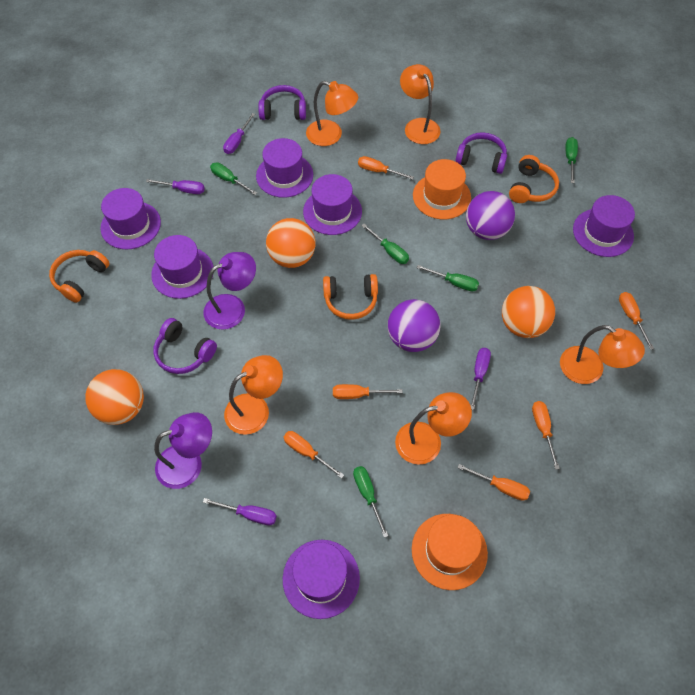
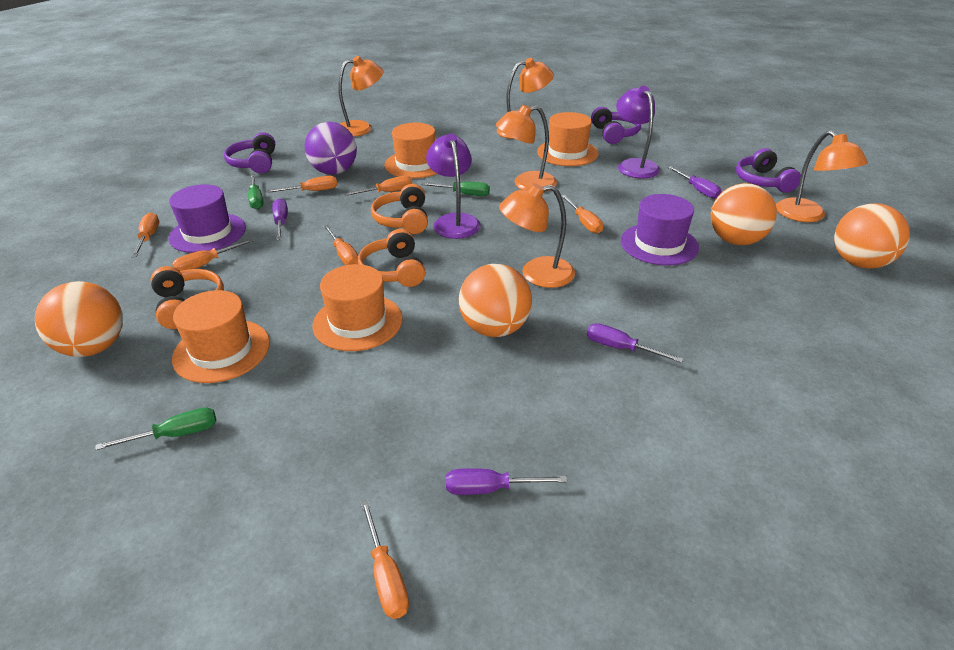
green screwdriver: [210,162,257,195] [353,466,388,538] [361,224,409,264] [417,265,479,292] [565,137,578,183] = 5 -> [95,407,216,450] [248,174,264,209] [421,182,490,196] = 3
orange ball: [85,369,144,425] [266,218,315,268] [502,286,555,338] = 3 -> [35,281,123,357] [459,264,532,337] [711,183,777,245] [834,203,910,269] = 4
orange hat: [412,514,488,590] [413,159,471,219] = 2 -> [172,290,270,383] [313,264,403,351] [384,123,437,178] [537,112,598,166] = 4
orange screwdriver: [284,431,344,479] [333,384,403,399] [358,156,414,180] [457,464,530,501] [532,401,560,470] [619,292,654,350] = 6 -> [132,212,159,257] [172,239,253,271] [267,176,337,193] [324,225,358,265] [344,176,412,196] [360,500,409,619] [561,195,603,234] = 7
purple ball: [388,299,440,352] [466,191,515,240] = 2 -> [305,122,357,175] = 1
purple hat: [100,188,161,250] [151,235,214,299] [256,138,313,198] [283,540,360,619] [303,174,362,235] [573,195,635,257] = 6 -> [168,184,246,253] [621,194,699,265] = 2

